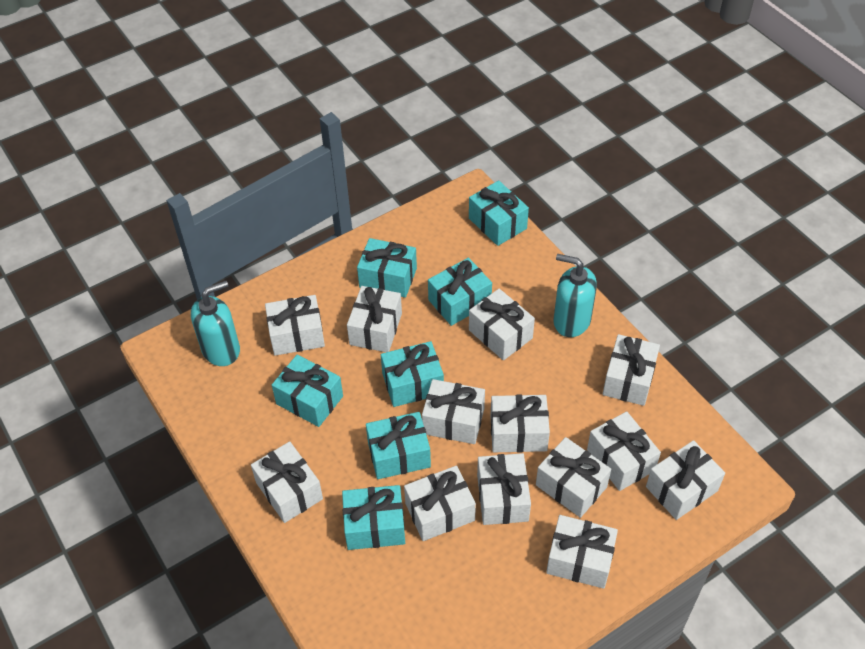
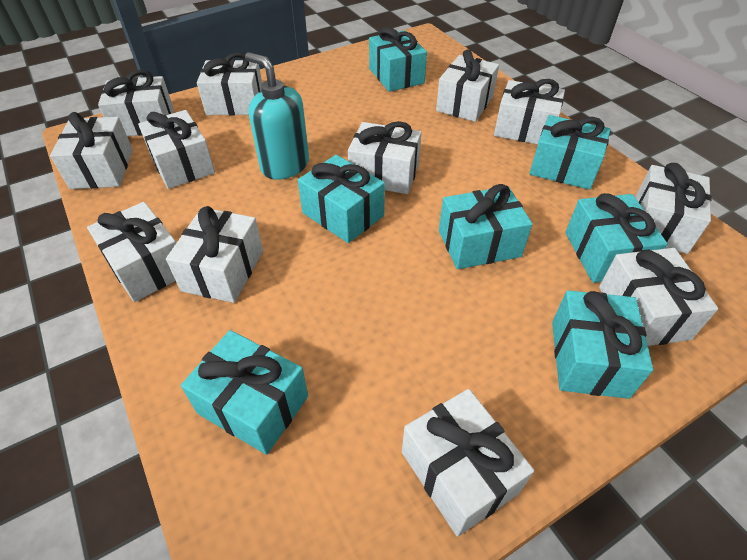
turquoise soap dispenser: [191,281,240,366] [553,254,597,337] = 2 -> [245,52,309,180] = 1
white gift: [251,441,323,523] [265,295,325,356] [347,286,402,352] [404,466,476,541] [422,379,485,444] [469,289,535,360] [477,453,531,525] [490,394,550,452] [536,437,611,518] [546,515,618,589] [587,411,661,491] [603,334,660,406] [646,440,725,520] = 13 -> [50,112,133,189] [87,202,176,302] [98,70,174,136] [138,110,215,189] [166,206,263,303] [197,52,262,115] [348,121,422,194] [402,389,534,537] [436,49,499,122] [494,79,565,144] [599,248,718,346] [635,163,712,254] = 12

